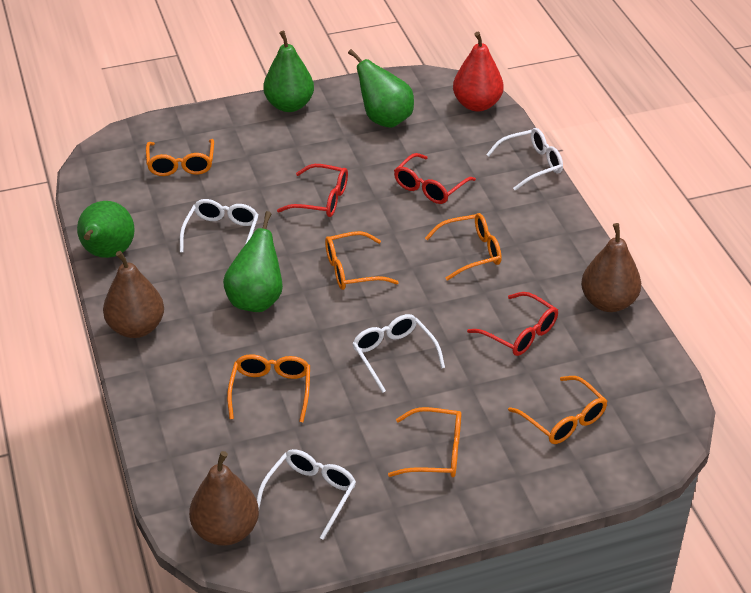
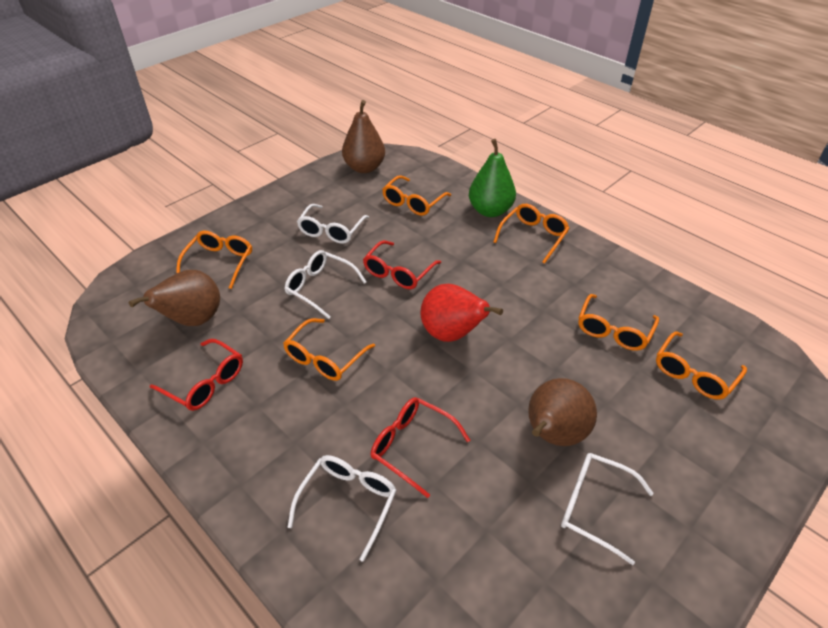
green pear: [77,201,135,258] [223,211,283,312] [263,30,314,112] [348,49,414,128] = 4 -> [469,139,516,217] = 1

